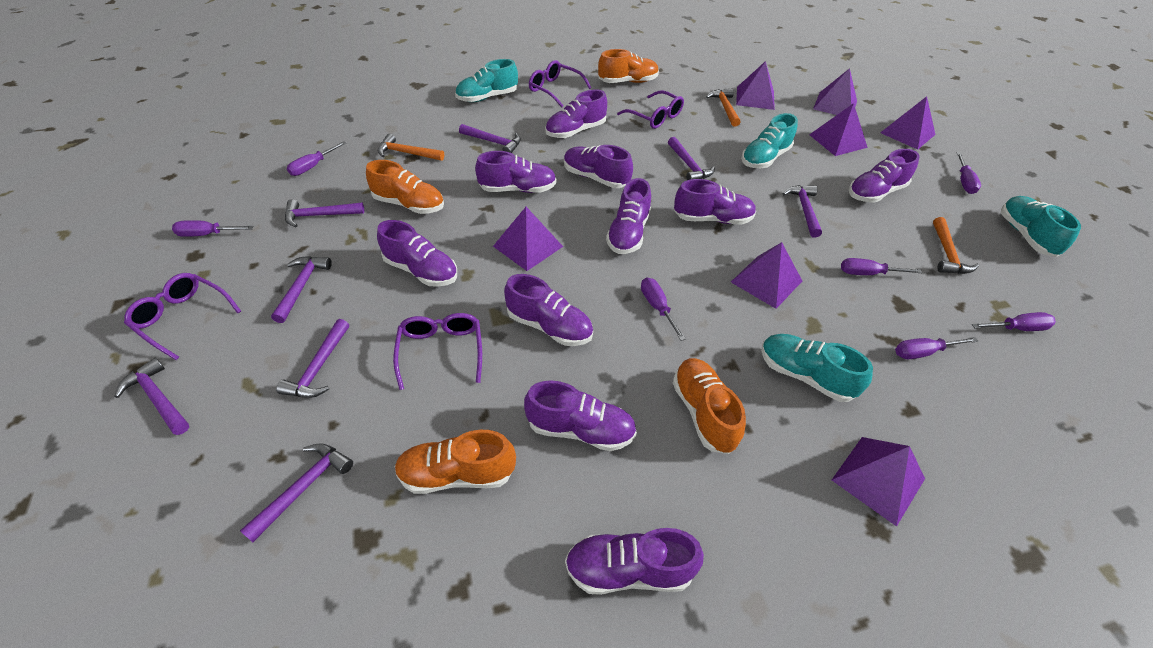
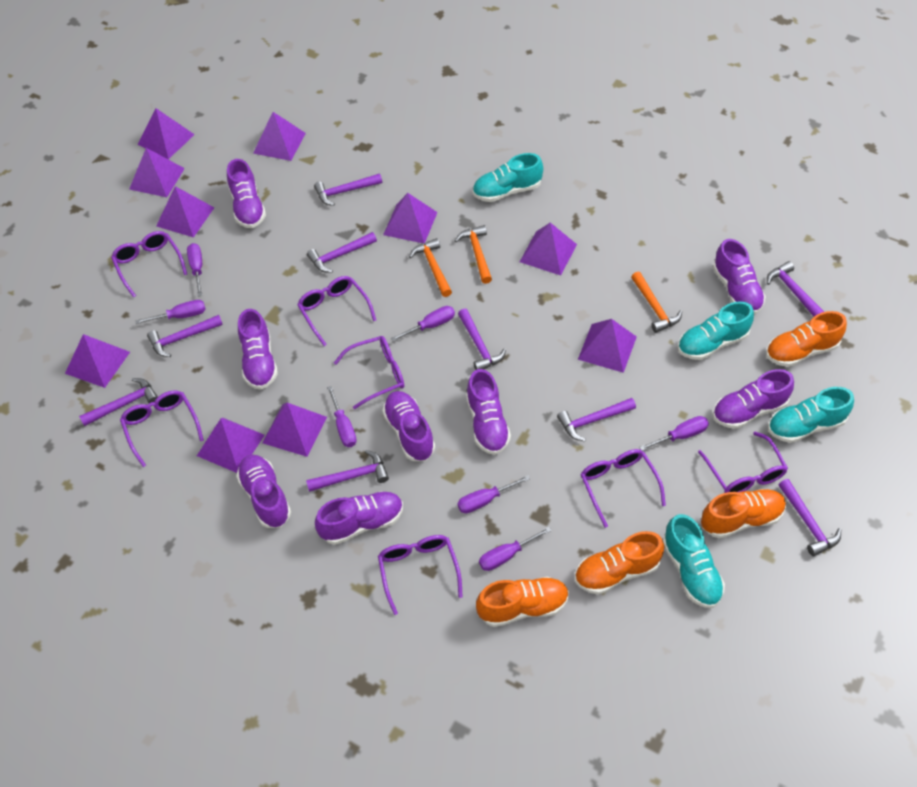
purple glasses: [124,273,241,360] [393,313,482,390] [529,60,591,107] [617,90,684,129] = 4 -> [111,231,187,298] [120,390,204,467] [297,276,376,346] [334,336,404,409] [378,535,463,615] [580,449,666,528] [698,432,788,493] = 7
purple hammer: [114,358,189,435] [240,444,353,542] [271,256,332,323] [276,319,349,398] [285,199,364,227] [459,124,521,153] [668,137,715,180] [782,185,822,238] = 8 -> [79,378,158,426] [147,315,223,357] [306,450,389,492] [307,232,377,273] [314,173,382,206] [458,309,506,370] [557,398,636,442] [767,261,824,317] [778,479,841,556] = 9
purple pyramid: [493,207,563,271] [731,242,802,309] [736,61,775,110] [809,103,868,156] [813,68,857,115] [832,437,925,527] [880,96,935,150] = 7 -> [65,334,130,388] [129,148,185,197] [138,108,195,159] [156,186,214,238] [197,418,265,473] [253,112,306,161] [262,403,327,457] [383,193,437,243] [520,223,577,275] [578,319,637,373] = 10
purple shoe: [377,220,457,287] [475,151,556,193] [504,274,593,346] [524,380,637,451] [545,90,607,138] [564,145,633,188] [565,528,704,595] [606,178,651,254] [674,179,756,225] [849,149,920,203] = 10 -> [227,159,266,228] [236,454,291,528] [238,309,278,389] [315,492,403,545] [382,391,435,461] [466,369,511,455] [713,239,766,314] [713,369,794,429] = 8

